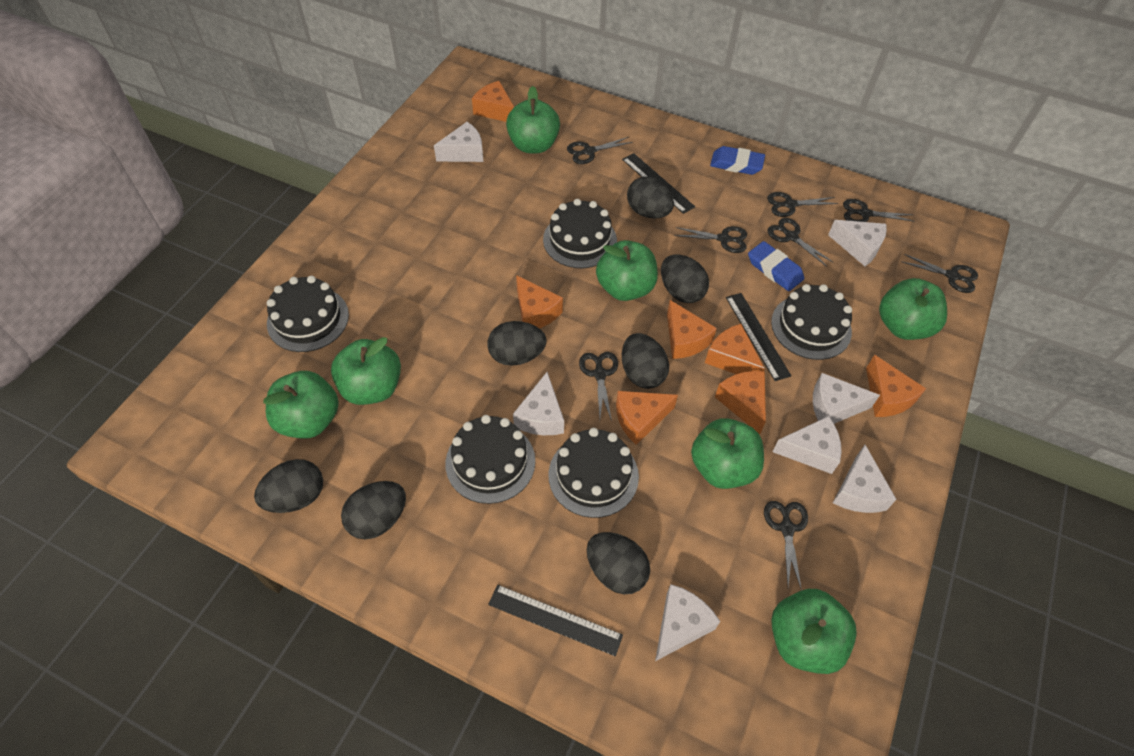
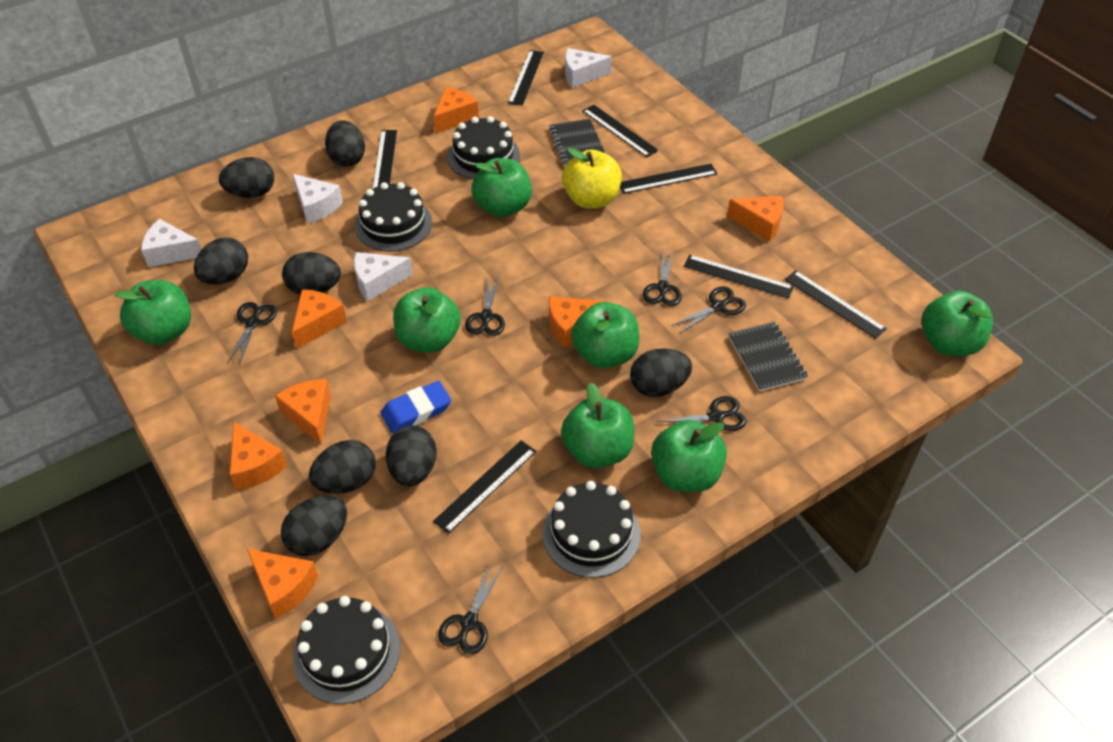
black cake: [267,276,349,352] [445,415,535,504] [543,199,617,268] [548,428,639,518] [771,284,852,360] = 5 -> [293,596,400,704] [355,182,432,252] [447,116,520,180] [542,481,641,578] = 4
black egg: [254,459,323,513] [341,481,406,539] [487,321,547,366] [587,532,650,594] [622,333,669,389] [627,176,674,219] [661,254,709,303] = 7 -> [194,238,248,284] [219,157,274,198] [281,495,347,556] [282,252,341,295] [309,440,376,494] [325,120,365,167] [386,425,437,486] [630,348,692,397] = 8
black notebook: none = 0 -> [549,118,605,166] [728,322,808,392] = 2
black ruler: [488,585,623,656] [622,153,695,214] [726,293,791,381] = 3 -> [372,130,397,189] [433,440,536,534] [508,50,544,106] [582,105,659,157] [620,164,718,194] [684,255,794,299] [784,270,887,339] = 7
black scissors: [567,137,633,164] [579,352,618,421] [675,226,747,253] [764,501,808,591] [767,192,838,217] [768,218,834,267] [843,199,915,222] [901,254,978,293] = 8 -> [227,302,277,365] [438,563,503,654] [465,276,505,336] [643,249,682,306] [656,396,746,433] [672,286,746,334] = 6
blue eraser: [710,146,765,175] [748,241,804,291] = 2 -> [381,381,451,433] = 1
white cheese: [434,122,483,162] [513,372,564,435] [655,584,720,661] [772,416,842,474] [813,373,880,424] [828,220,887,266] [833,445,897,513] = 7 -> [141,219,202,267] [293,174,343,224] [354,252,413,301] [565,48,612,88] = 4
yellow apple: none = 0 -> [562,148,622,209] = 1

